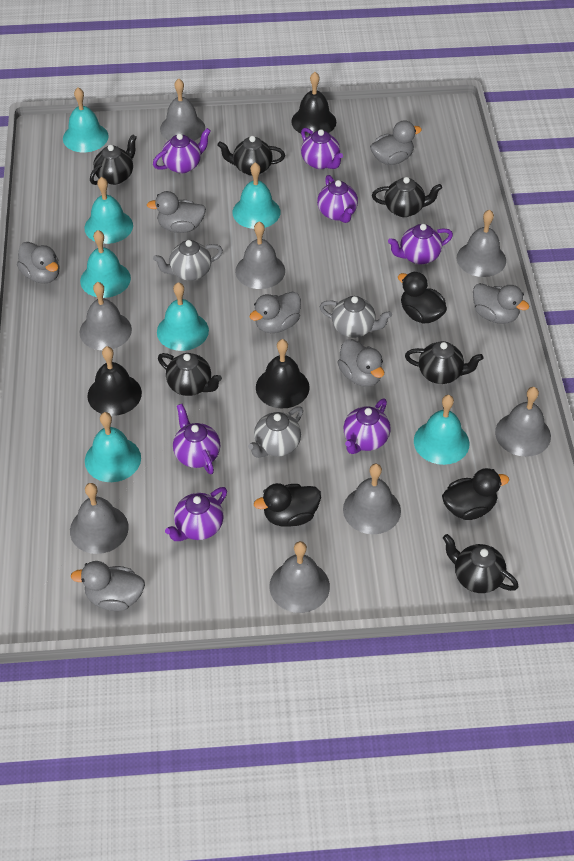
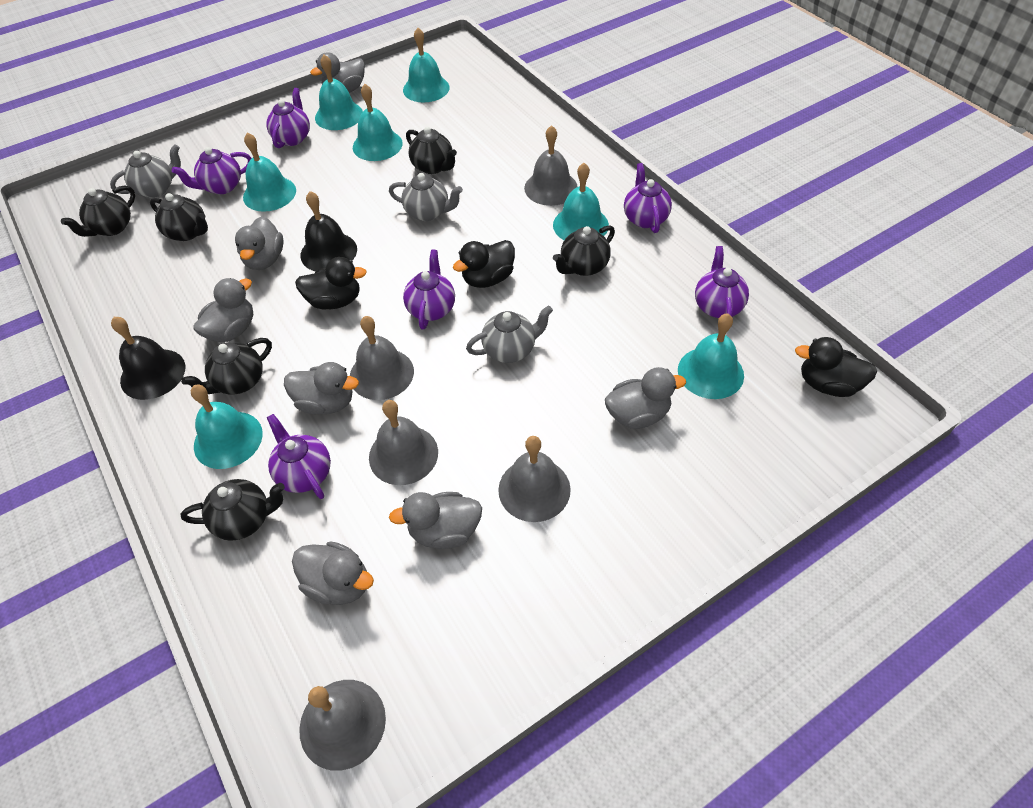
black bell: [87,346,142,416] [256,339,310,408] [291,72,336,136] = 3 -> [111,317,185,400] [301,191,357,271] = 2
grey bell: [70,483,129,554] [80,282,132,350] [160,78,205,141] [235,221,285,289] [269,541,330,613] [343,464,401,534] [457,210,506,277] [495,387,551,457] = 8 -> [299,680,386,771] [350,316,414,400] [369,400,438,485] [498,436,571,522] [524,125,578,206] = 5
purple teapot: [153,128,211,173] [165,487,227,541] [173,404,220,474] [301,128,343,169] [317,175,358,223] [344,399,391,454] [388,224,453,264] = 7 -> [172,147,252,194] [266,88,310,148] [267,414,331,499] [403,250,455,329] [624,163,672,233] [695,246,749,318] = 6

